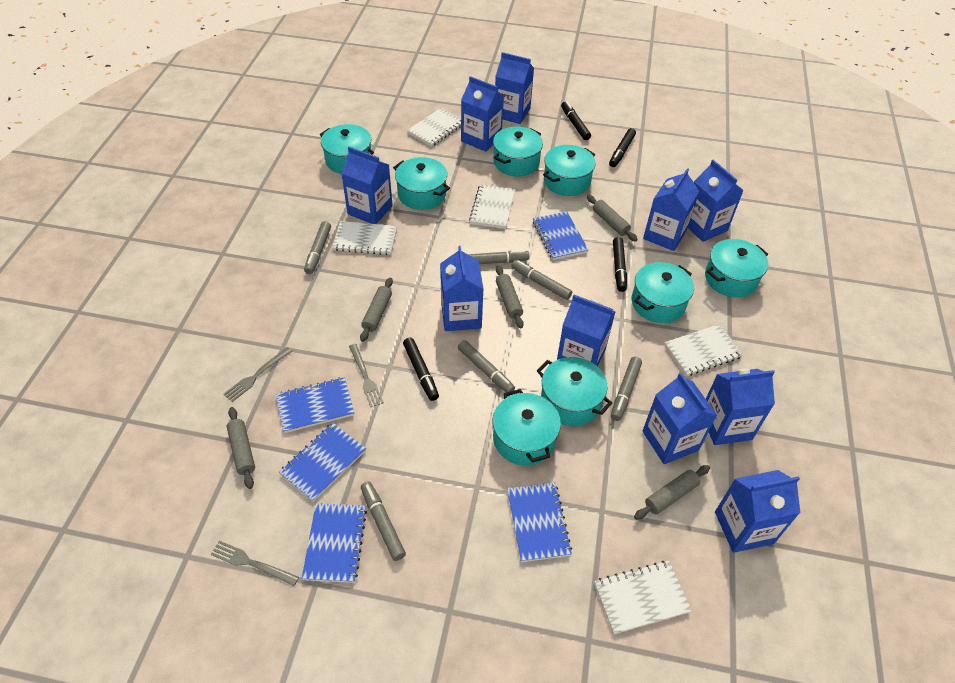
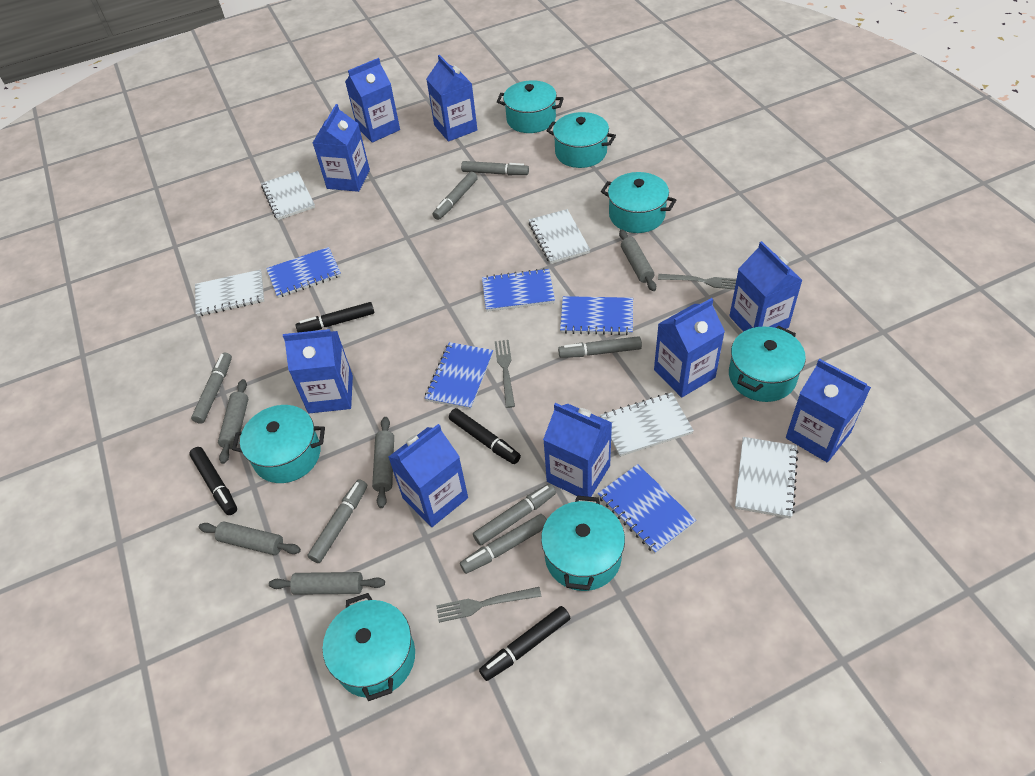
blue carton: [341,147,393,224] [440,246,483,331] [461,76,504,152] [495,52,534,124] [557,295,616,366] [643,168,699,251] [643,373,717,464] [688,160,744,242] [706,369,775,445] [715,470,800,553] = 10 -> [283,329,353,413] [313,104,370,192] [345,58,400,143] [388,424,468,527] [426,55,477,142] [543,403,612,497] [654,298,725,397] [729,241,802,332] [786,359,871,463] = 9
grey marker: [304,221,331,274] [361,481,406,561] [458,340,515,393] [468,250,529,264] [511,260,572,300] [611,357,642,421] = 6 -> [191,353,232,424] [307,479,367,563] [432,172,478,220] [460,514,547,574] [461,161,529,175] [473,484,556,546] [558,336,642,358] = 7
turquoise pot: [320,124,374,174] [393,157,450,210] [492,389,561,466] [493,127,543,176] [537,357,612,426] [543,145,596,196] [632,262,694,323] [705,239,768,298] = 8 -> [232,405,325,483] [323,593,415,701] [497,80,564,133] [541,496,625,591] [546,112,616,168] [601,172,676,233] [729,326,806,402] = 7

